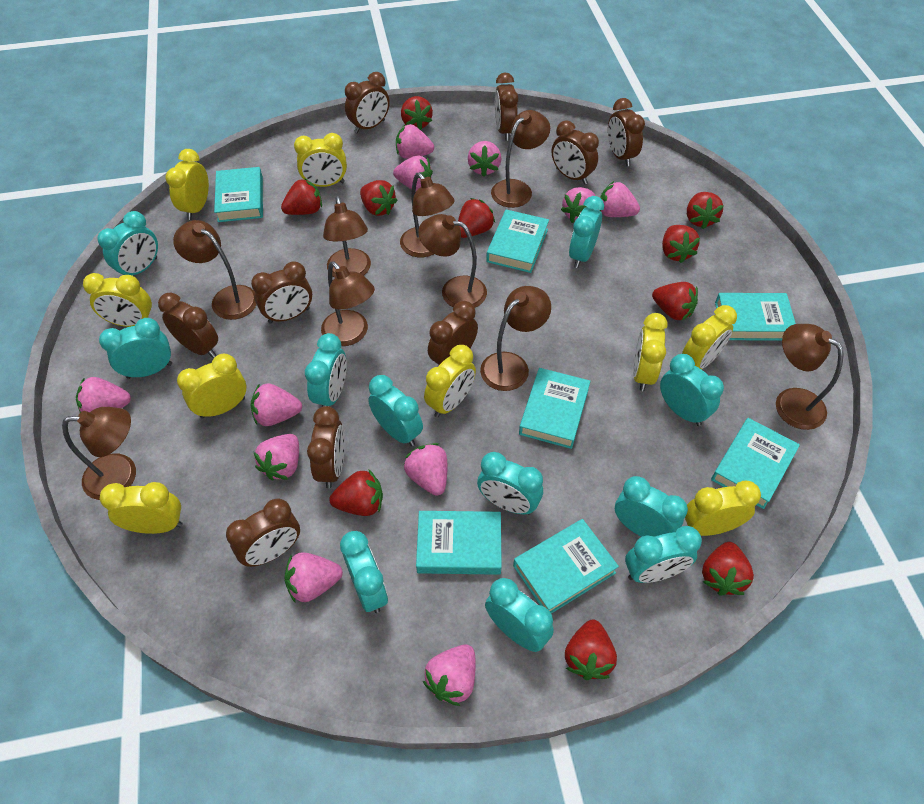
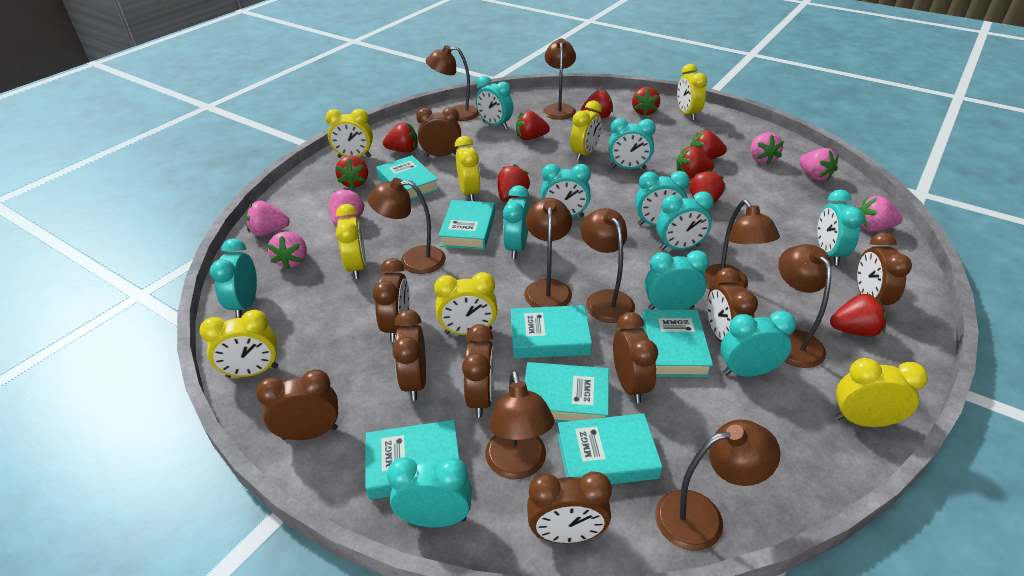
pink strawberry: [76,377,131,413] [251,383,302,426] [254,434,299,481] [284,552,343,602] [393,155,433,191] [396,124,434,159] [404,443,447,496] [423,645,476,706] [468,141,501,177] [561,187,595,223] [600,181,640,217] = 11 -> [245,200,290,236] [267,231,307,270] [329,187,365,227] [751,132,784,165] [799,148,839,181] [858,196,902,232] = 6
yellow clock: [83,273,152,327] [100,482,183,534] [166,149,209,220] [177,353,246,419] [294,133,347,187] [424,345,476,418] [633,313,668,391] [682,305,737,370] [685,481,761,536] = 9 -> [199,310,278,378] [325,109,373,158] [336,204,366,279] [434,272,497,335] [455,136,481,201] [570,100,602,161] [677,64,707,120] [835,358,928,427] = 8

